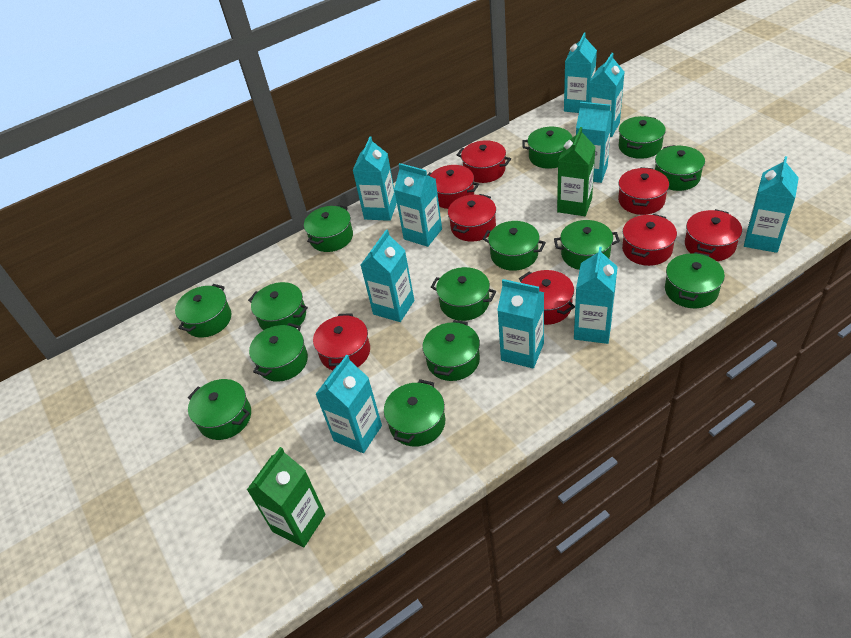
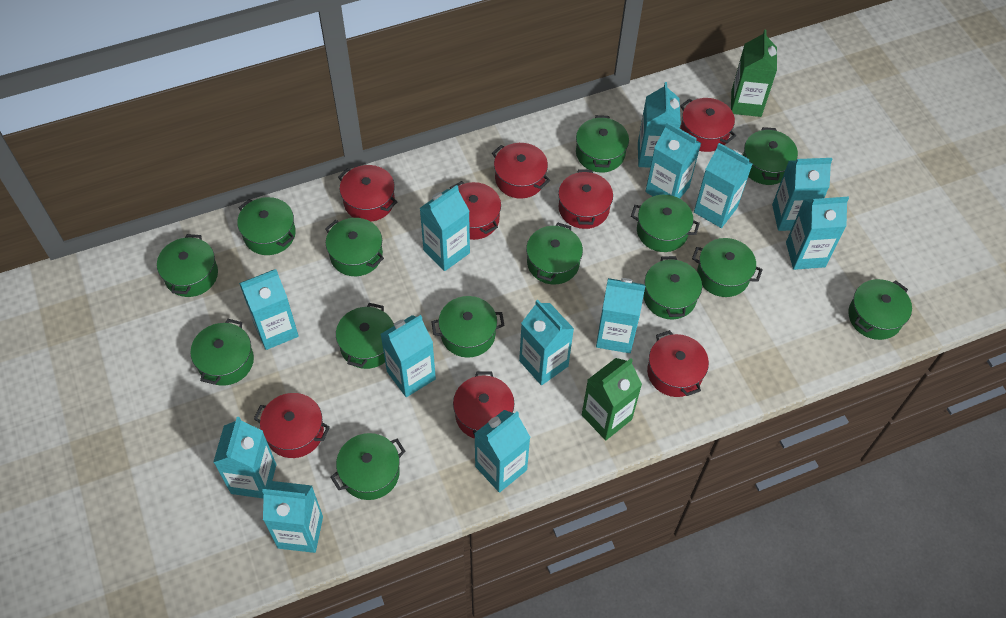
turquoise carton: [315,355,382,453] [352,136,397,221] [361,230,414,322] [394,163,442,247] [497,279,544,368] [564,33,597,113] [574,247,617,344] [576,102,612,183] [588,53,624,137] [744,156,799,253] = 10 -> [213,417,276,499] [239,269,299,350] [262,481,323,553] [381,315,436,397] [420,185,470,271] [474,410,530,493] [519,299,574,385] [596,278,645,353] [638,82,681,168] [645,122,701,199] [694,143,753,228] [772,158,833,231] [786,196,849,270] = 13

